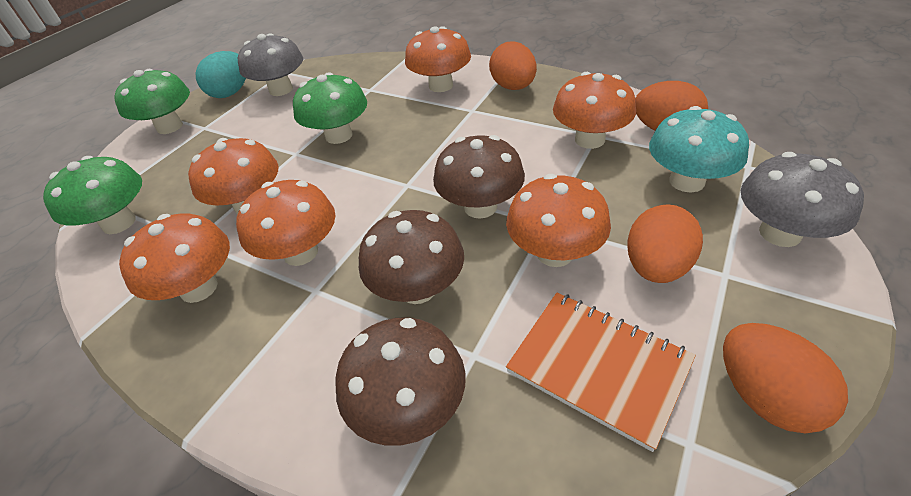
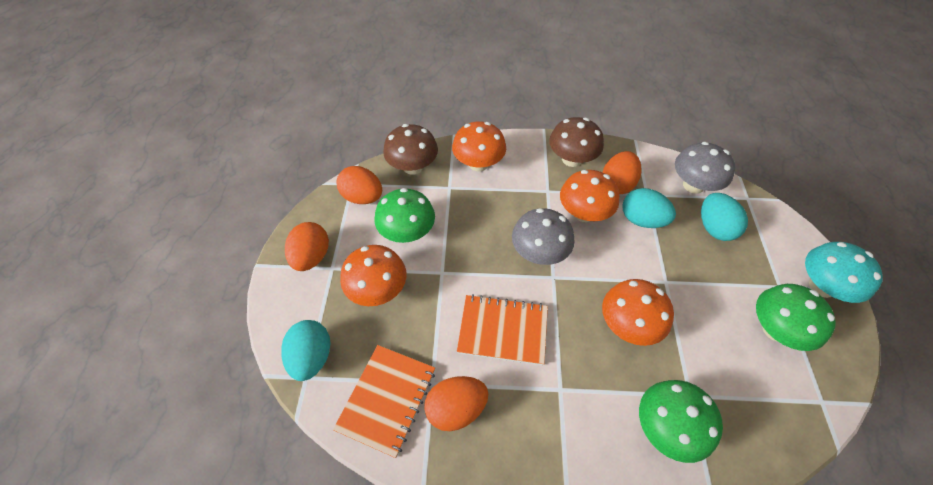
brown mushroom: [335,317,466,446] [359,210,464,304] [433,135,525,219] = 3 -> [383,124,438,175] [549,117,604,167] = 2
orange mushroom: [119,213,230,303] [188,138,279,214] [236,180,335,266] [405,26,471,92] [506,174,611,267] [553,72,636,149] = 6 -> [340,245,406,306] [452,121,506,171] [560,170,620,222] [602,279,674,346] = 4
orange notebook: [506,292,696,452] = 1 -> [333,345,435,458] [457,294,548,365] = 2
turquoise egg: [196,51,246,98] = 1 -> [281,320,330,381] [622,188,676,228] [701,193,748,241] = 3

